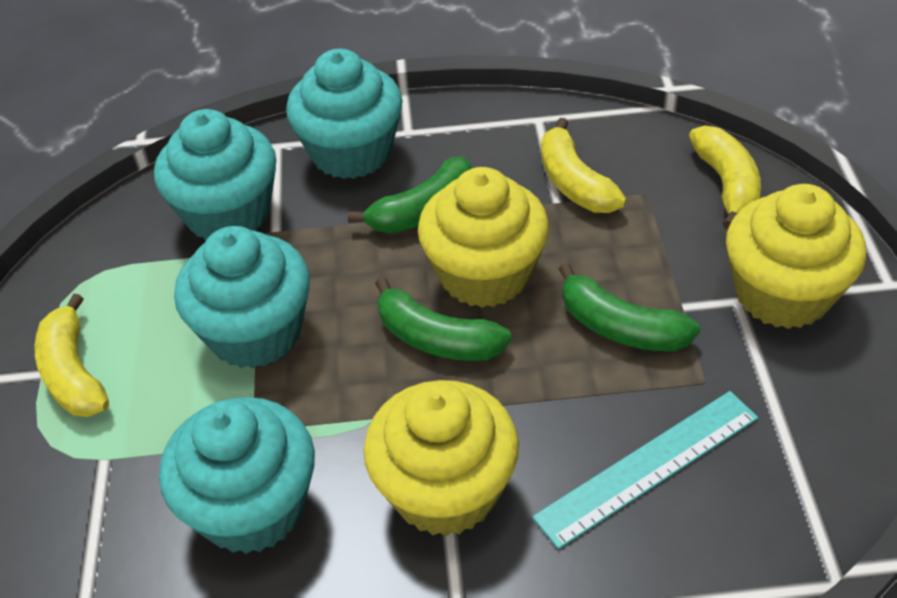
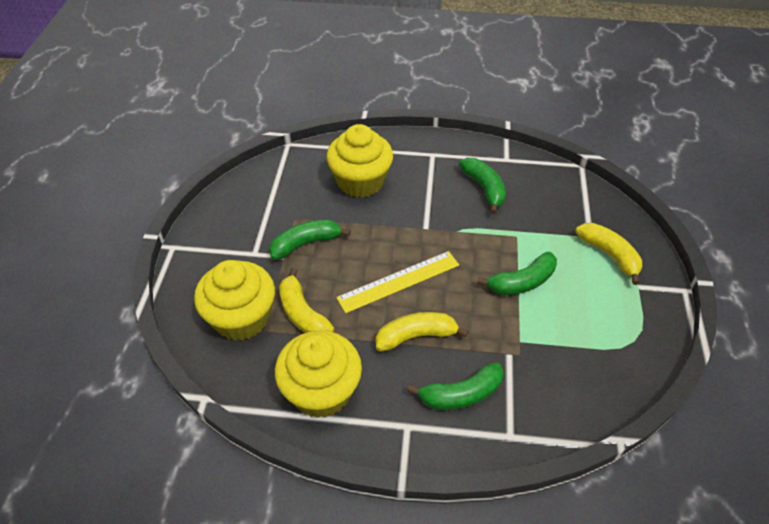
green banana: [348,156,472,233] [375,277,512,361] [559,263,700,352] = 3 -> [269,219,351,260] [407,362,504,410] [459,158,506,214] [477,252,557,295] = 4
turquoise cupcake: [154,109,276,241] [159,397,315,554] [174,226,310,369] [286,49,402,179] = 4 -> none = 0
turquoise ruler: [532,391,758,549] = 1 -> none = 0
yellow ruler: none = 0 -> [336,251,459,313] = 1

